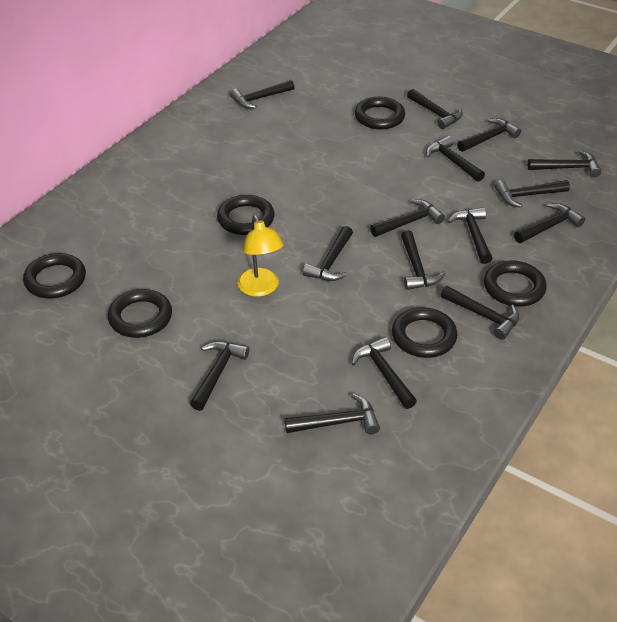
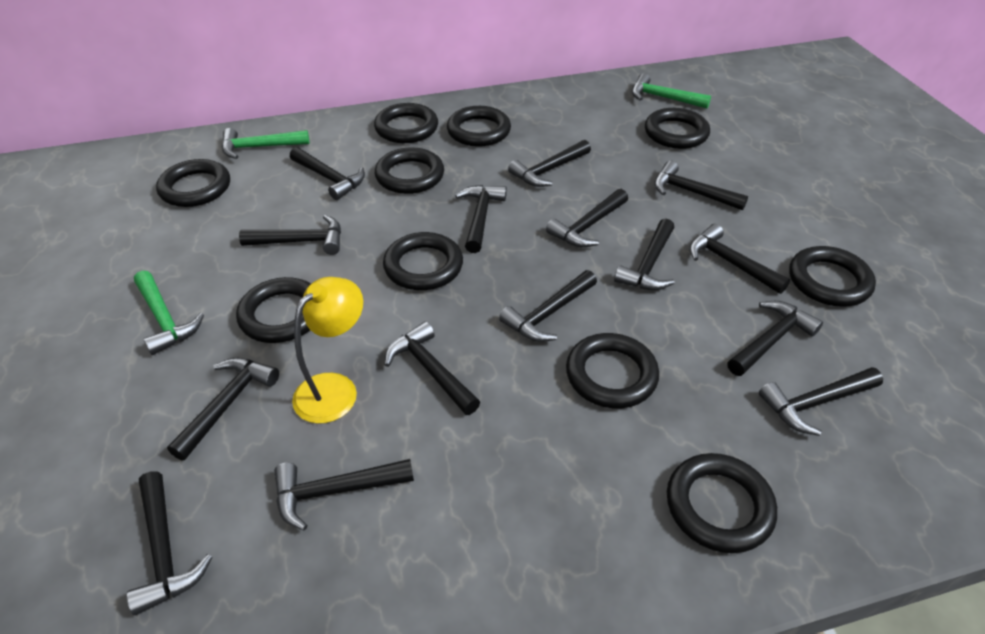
black ring: [23,253,86,298] [108,289,172,338] [217,195,274,235] [355,97,405,129] [392,307,457,358] [484,261,547,307] = 6 -> [156,159,230,207] [236,277,311,343] [374,103,438,143] [375,147,444,194] [383,232,463,290] [447,106,511,147] [566,333,659,408] [645,108,710,149] [667,453,777,553] [789,246,876,307] = 10
green hammer: none = 0 -> [134,271,204,355] [222,128,309,159] [632,73,711,109] = 3

